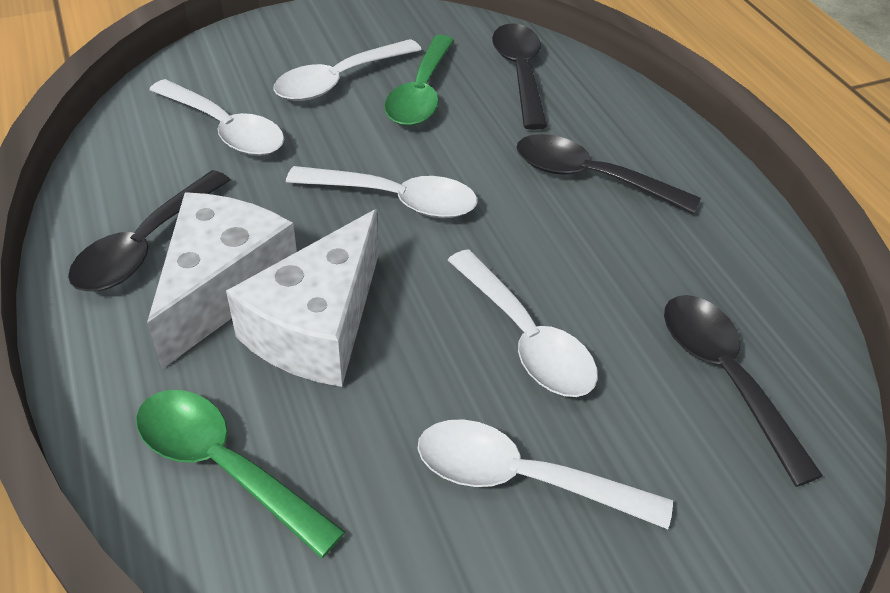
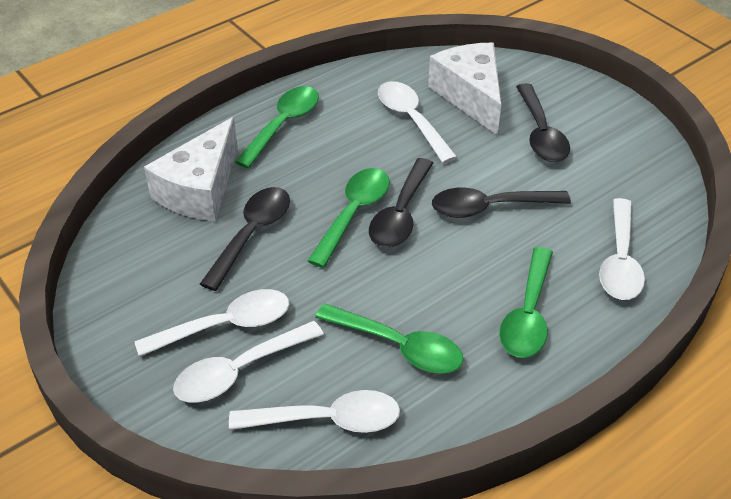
green spoon: [136,390,345,558] [384,35,454,126] = 2 -> [235,86,319,168] [308,168,390,268] [315,303,464,374] [499,247,553,358] = 4

